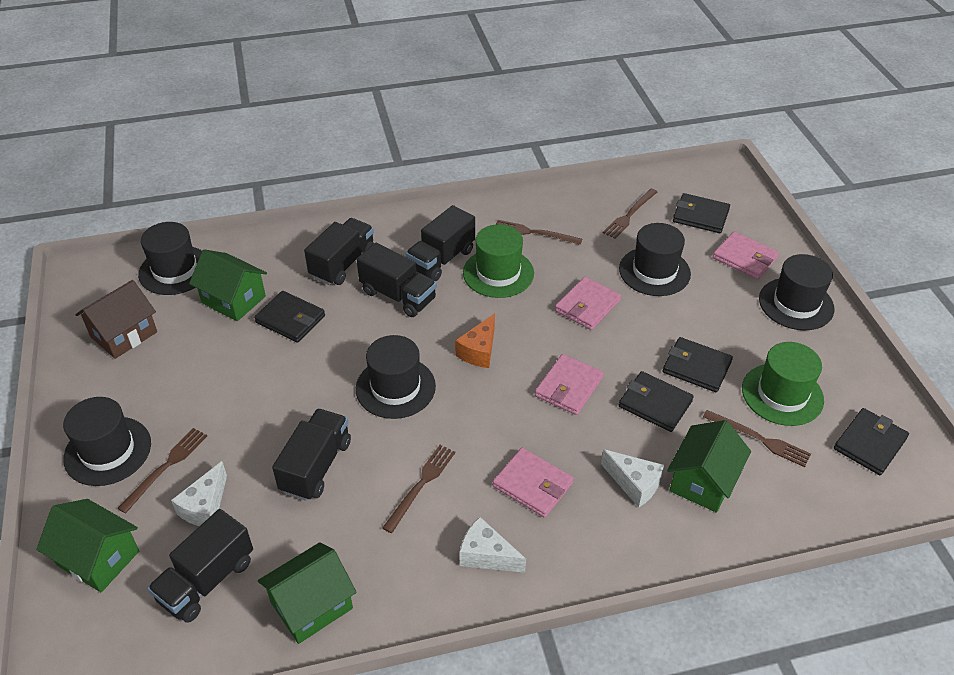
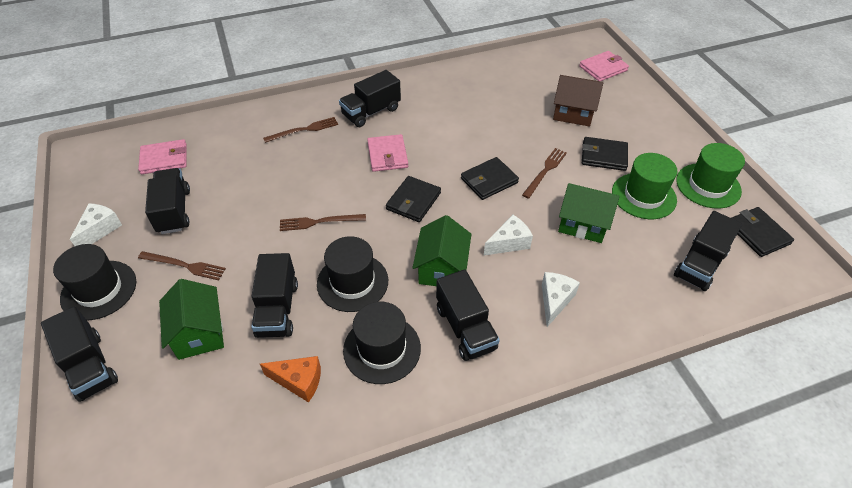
black hat: [63,397,151,486] [138,222,202,295] [356,335,436,419] [619,223,691,296] [759,254,835,330] = 5 -> [53,244,136,320] [317,236,388,312] [343,302,421,384] = 3
black truck: [147,509,253,623] [272,409,351,501] [304,218,374,285] [356,243,437,317] [406,205,475,281] = 5 -> [41,306,118,402] [145,168,190,234] [251,253,298,338] [339,70,401,127] [436,270,500,361] [674,211,742,291] = 6
black wallet: [254,291,325,343] [619,371,694,432] [663,337,733,392] [673,193,730,233] [834,408,909,475] = 5 -> [386,176,441,222] [461,157,519,200] [582,137,628,171] [732,207,794,257] = 4
brown fork: [117,428,207,514] [382,445,455,533] [496,220,582,245] [603,189,657,238] [703,410,811,467] = 5 -> [138,251,226,280] [263,117,338,143] [280,214,366,231] [522,148,567,199] = 4
green house: [36,499,139,592] [189,249,267,321] [258,542,357,644] [667,420,751,513] = 4 -> [159,279,224,360] [412,215,472,286] [558,183,620,243] = 3
pink wallet: [493,448,574,518] [535,354,604,415] [555,277,621,330] [713,231,779,279] = 4 -> [138,139,187,174] [367,134,408,172] [579,51,629,81] = 3

